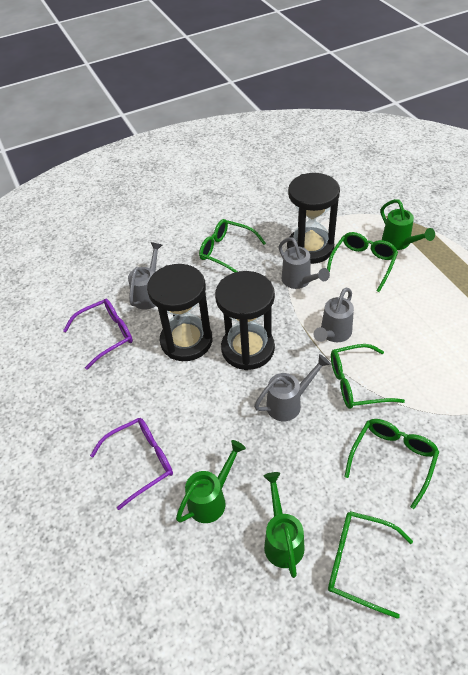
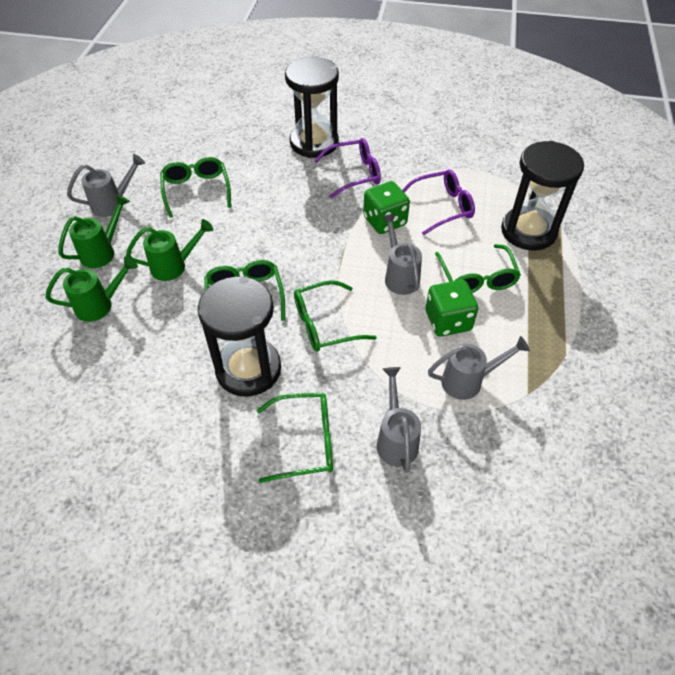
green dice: none = 0 -> [363,181,410,234] [425,280,478,337] = 2

